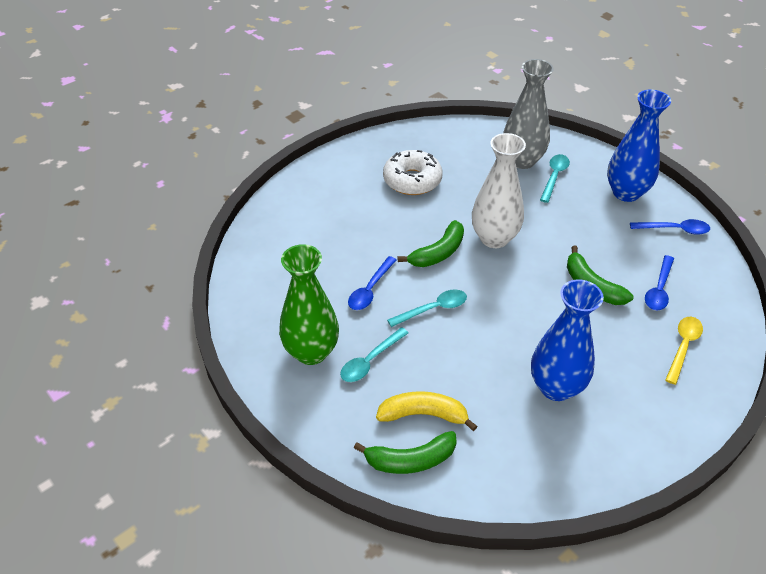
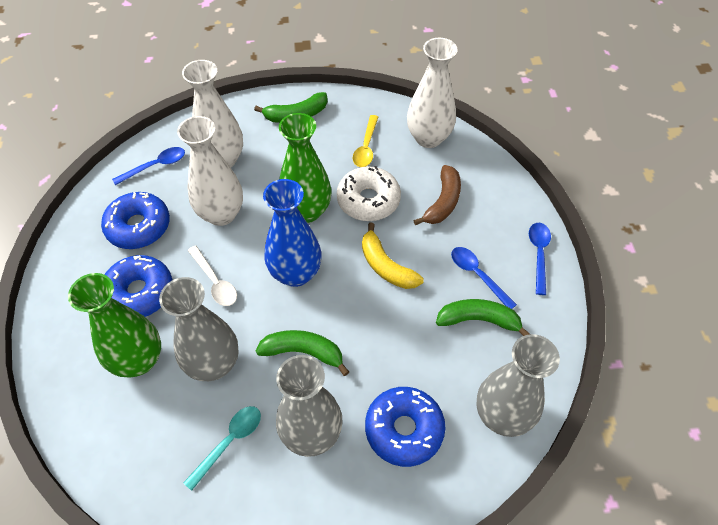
blue donut: none = 0 -> [101,192,170,249] [105,255,172,317] [365,387,446,467] = 3
blue vase: [531,279,604,401] [607,90,671,202] = 2 -> [263,179,321,287] = 1
brown banana: none = 0 -> [413,165,461,225] = 1
green vase: [279,244,339,365] = 1 -> [68,273,161,377] [279,113,331,223] = 2
grey vase: [503,59,554,169] = 1 -> [159,277,239,381] [276,355,343,457] [477,334,560,437] = 3
turquoise spoon: [340,327,408,382] [387,289,467,327] [540,154,570,203] = 3 -> [183,406,261,491] = 1
white spoon: none = 0 -> [187,245,237,306] = 1
white vase: [472,133,526,248] = 1 -> [177,116,243,226] [182,60,243,168] [407,38,458,148] = 3

